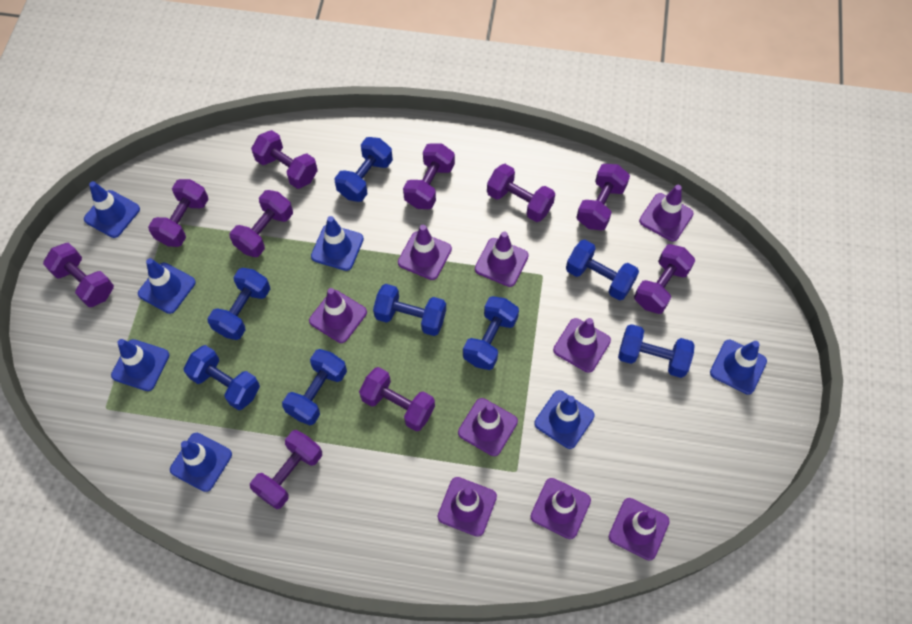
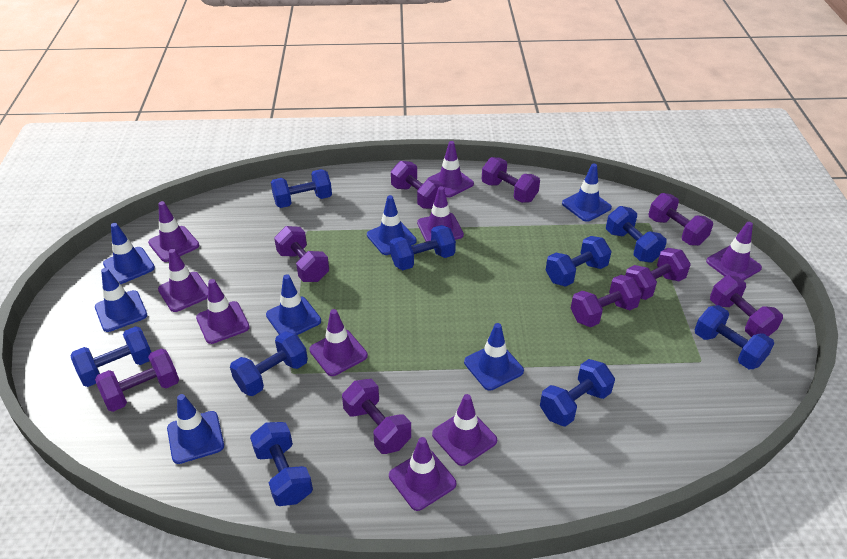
blue dumbbell: [184,345,260,410] [207,268,270,340] [282,349,347,425] [334,137,393,202] [373,284,446,336] [463,296,519,370] [566,240,639,300] [618,324,695,378] = 8 -> [70,326,151,387] [230,331,308,396] [250,422,313,506] [271,169,332,208] [390,225,456,270] [540,359,615,427] [546,236,612,287] [606,206,667,262] [694,305,774,369] = 9
purple dumbbell: [43,243,114,307] [148,179,209,247] [229,190,293,257] [250,430,322,509] [251,130,318,189] [359,367,435,431] [403,143,455,209] [487,164,555,222] [576,164,630,230] [634,244,695,314] = 10 -> [95,348,179,412] [274,226,329,282] [342,379,411,454] [391,161,444,209] [482,157,540,203] [571,275,642,327] [625,248,691,300] [649,193,713,246] [710,275,783,337] = 9

